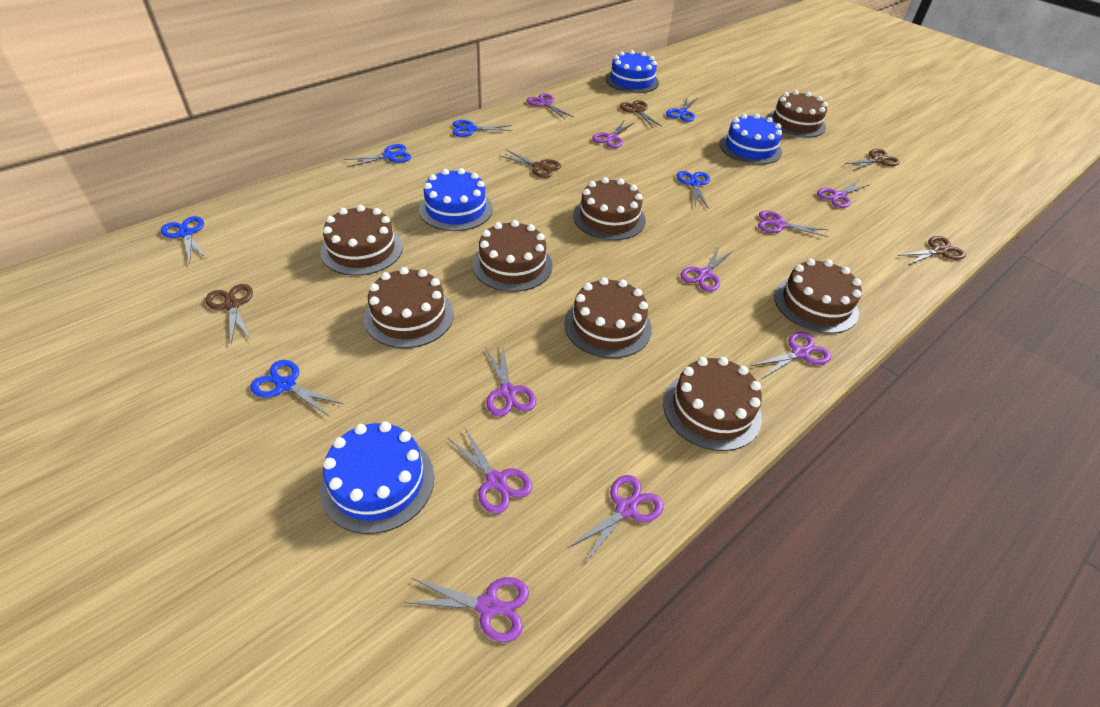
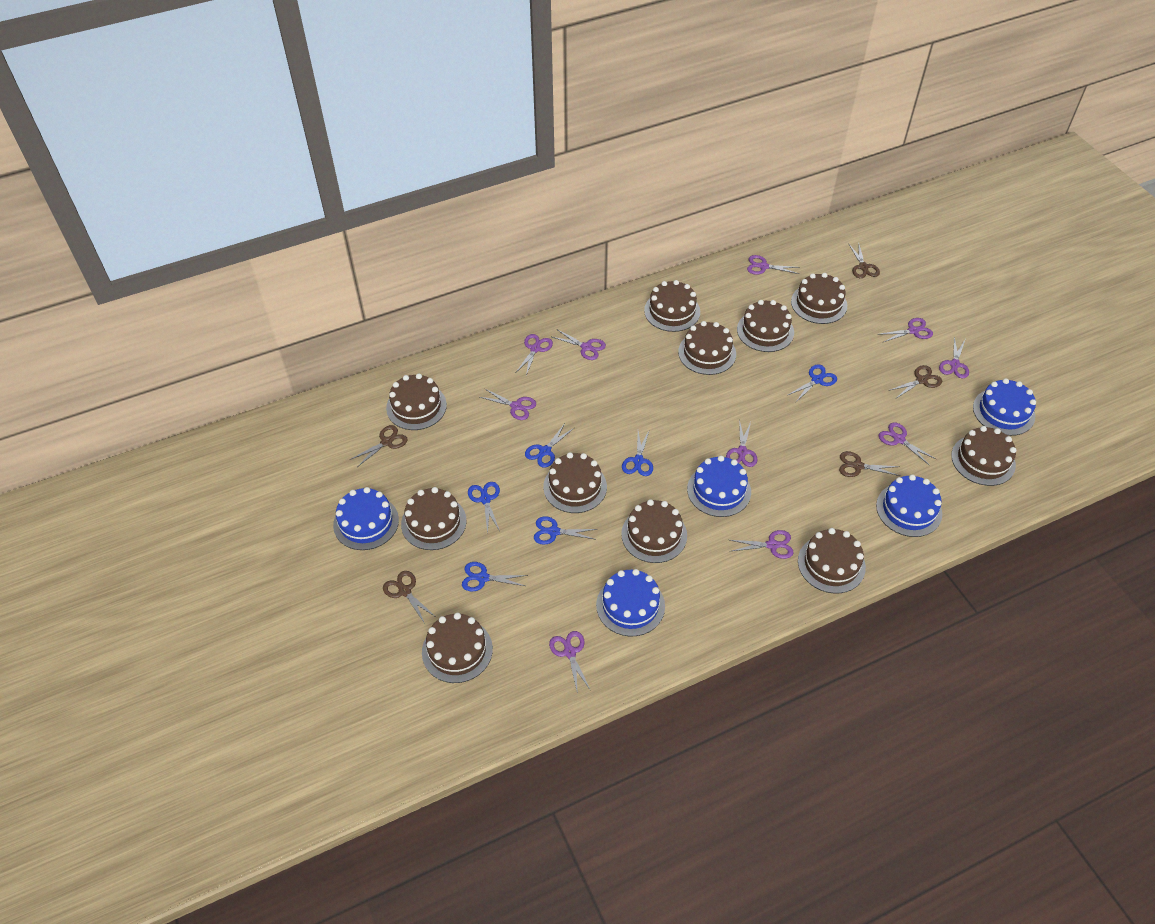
blue cake: [320,422,434,534] [419,168,493,231] [605,50,659,93] [719,114,782,165] = 4 -> [333,487,399,550] [596,569,665,636] [687,456,751,517] [876,474,942,537] [973,378,1036,436] = 5
brown cake: [321,205,403,276] [364,267,454,348] [472,220,553,292] [564,277,652,358] [573,177,646,240] [663,357,762,451] [767,90,828,138] [774,259,862,334] = 8 -> [386,374,447,430] [401,487,467,550] [422,613,493,683] [543,452,607,513] [621,499,687,563] [644,280,700,332] [678,321,736,375] [737,300,794,352] [791,273,847,324] [798,528,866,593] [951,426,1016,486] = 11

